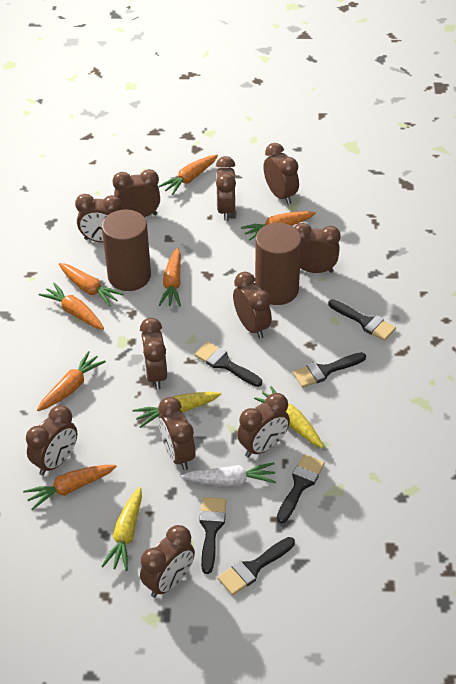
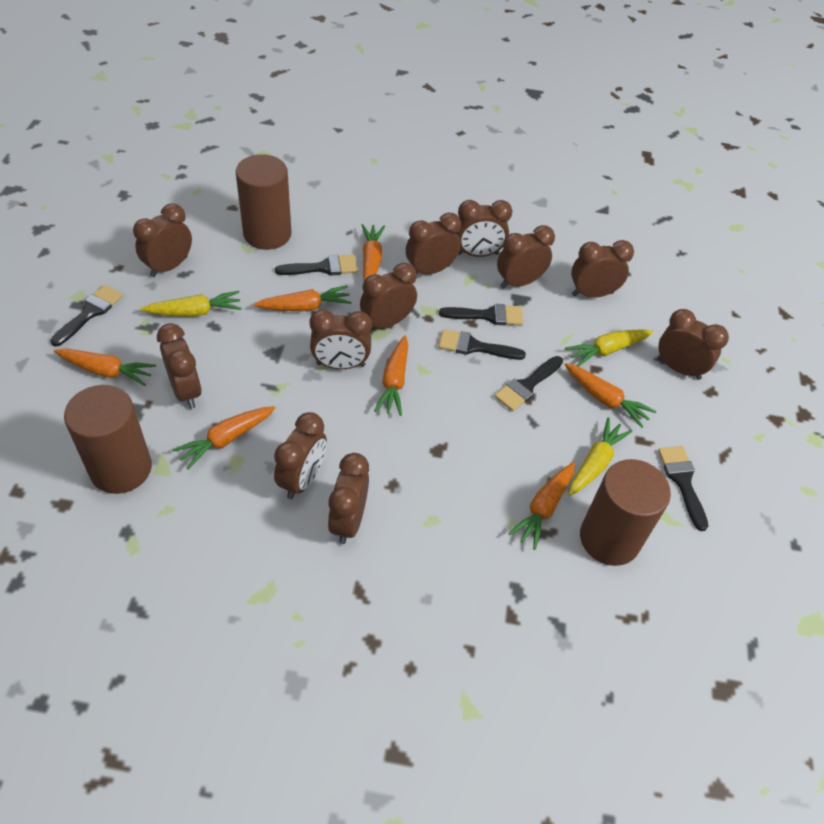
brown cylinder: [102,210,151,291] [255,223,301,305] = 2 -> [64,385,152,494] [236,154,292,250] [580,459,671,566] = 3
white carrot: [181,462,276,486] = 1 -> none = 0

